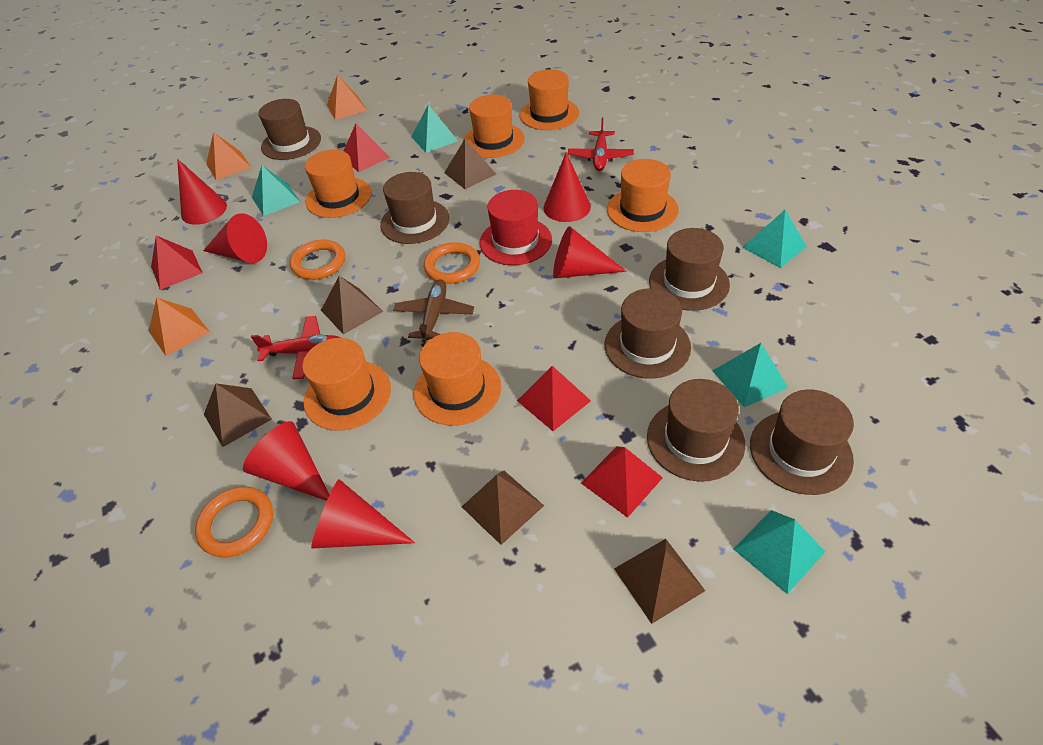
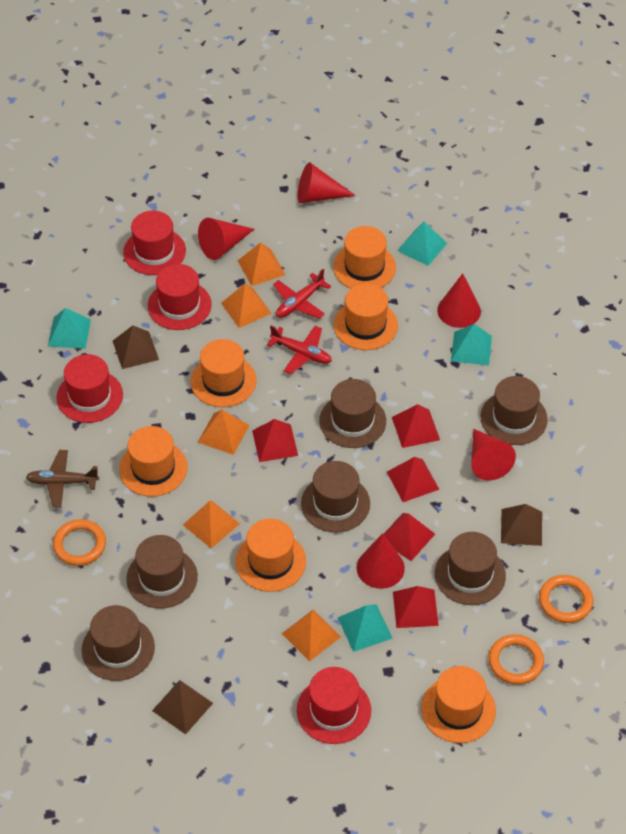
brown pyramid: [204,383,272,447] [321,276,383,335] [444,139,496,189] [462,471,544,545] [614,539,705,624] = 5 -> [113,325,159,369] [152,680,213,734] [501,504,542,546] = 3
orange pyramid: [149,297,210,356] [206,132,251,180] [327,75,367,120] = 3 -> [183,500,240,548] [198,410,250,455] [221,283,272,328] [238,242,285,286] [282,610,341,662] = 5
red cone: [177,159,227,225] [203,213,267,263] [243,421,330,501] [311,479,415,549] [543,152,591,222] [553,226,627,278] = 6 -> [198,218,254,260] [298,162,356,203] [356,533,405,589] [437,273,481,328] [471,429,516,481] = 5
red hat: [480,190,552,265] = 1 -> [57,354,123,423] [123,211,186,275] [148,264,212,330] [297,667,371,744] = 4
red pyramid: [151,236,203,290] [344,124,390,172] [517,366,591,431] [581,446,663,518] = 4 -> [252,419,298,462] [383,513,435,561] [387,457,440,502] [392,404,440,448] [393,586,439,628] = 5
turquoise pyramid: [252,166,300,216] [411,105,458,153] [713,343,788,407] [733,510,825,594] [742,210,807,268] = 5 -> [48,308,91,349] [338,604,393,652] [397,222,447,266] [451,324,492,365] = 4

